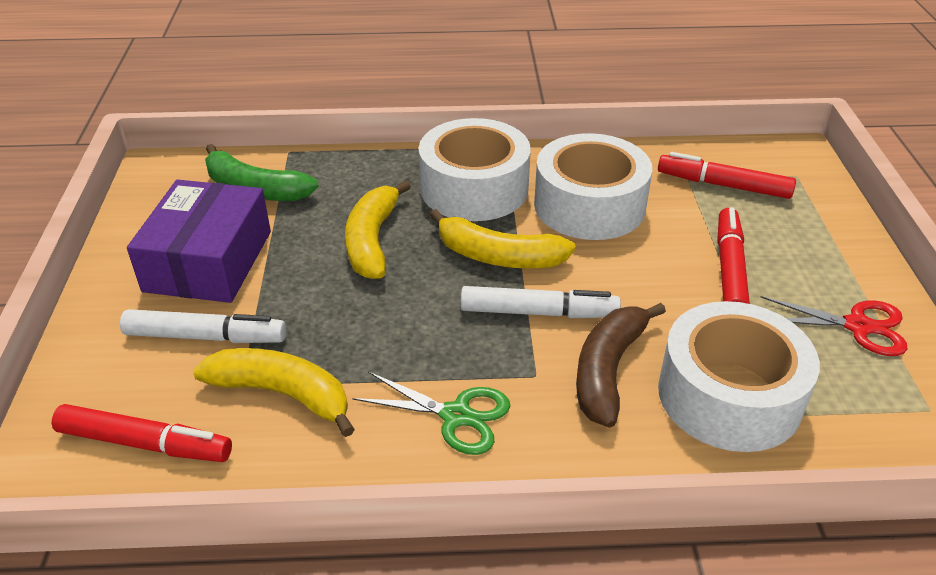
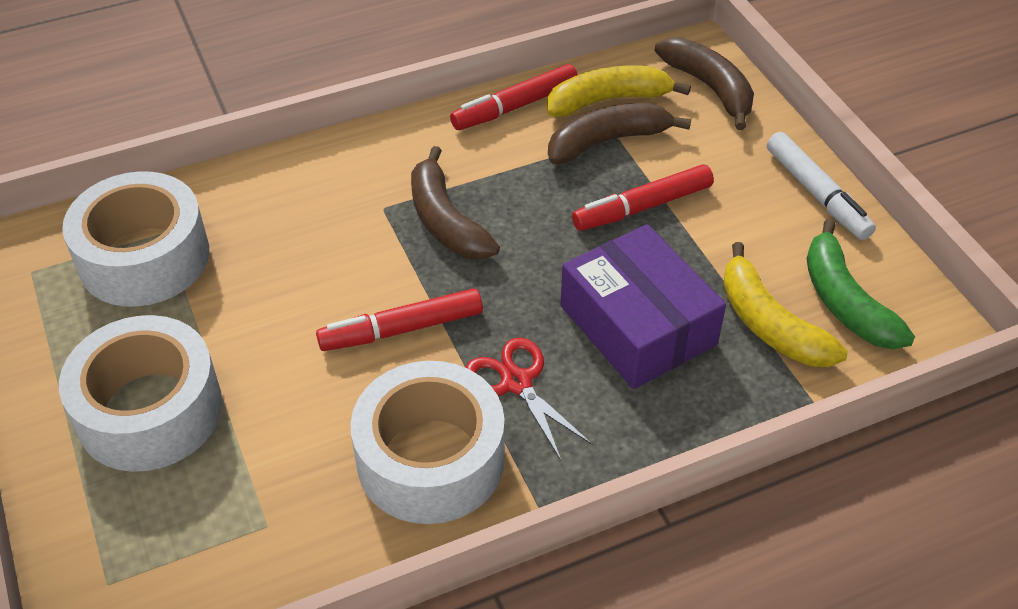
brown banana: [576,303,666,428] = 1 -> [411,146,500,260] [548,103,691,165] [655,37,754,130] = 3
green scissors: [352,372,510,455] = 1 -> none = 0
white marker: [120,309,286,343] [460,286,621,318] = 2 -> [767,132,876,240] = 1
yellow banana: [193,348,355,437] [345,180,411,279] [430,209,576,268] = 3 -> [547,65,691,117] [723,242,848,367] = 2

